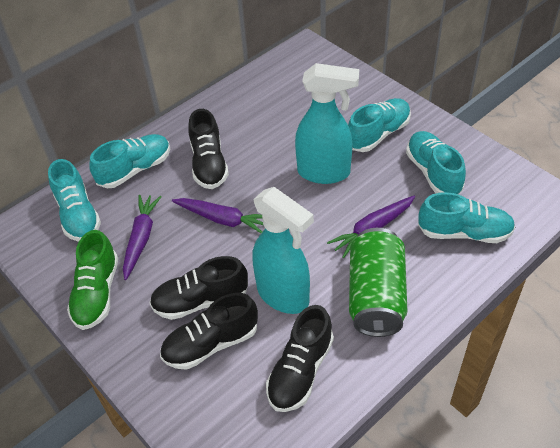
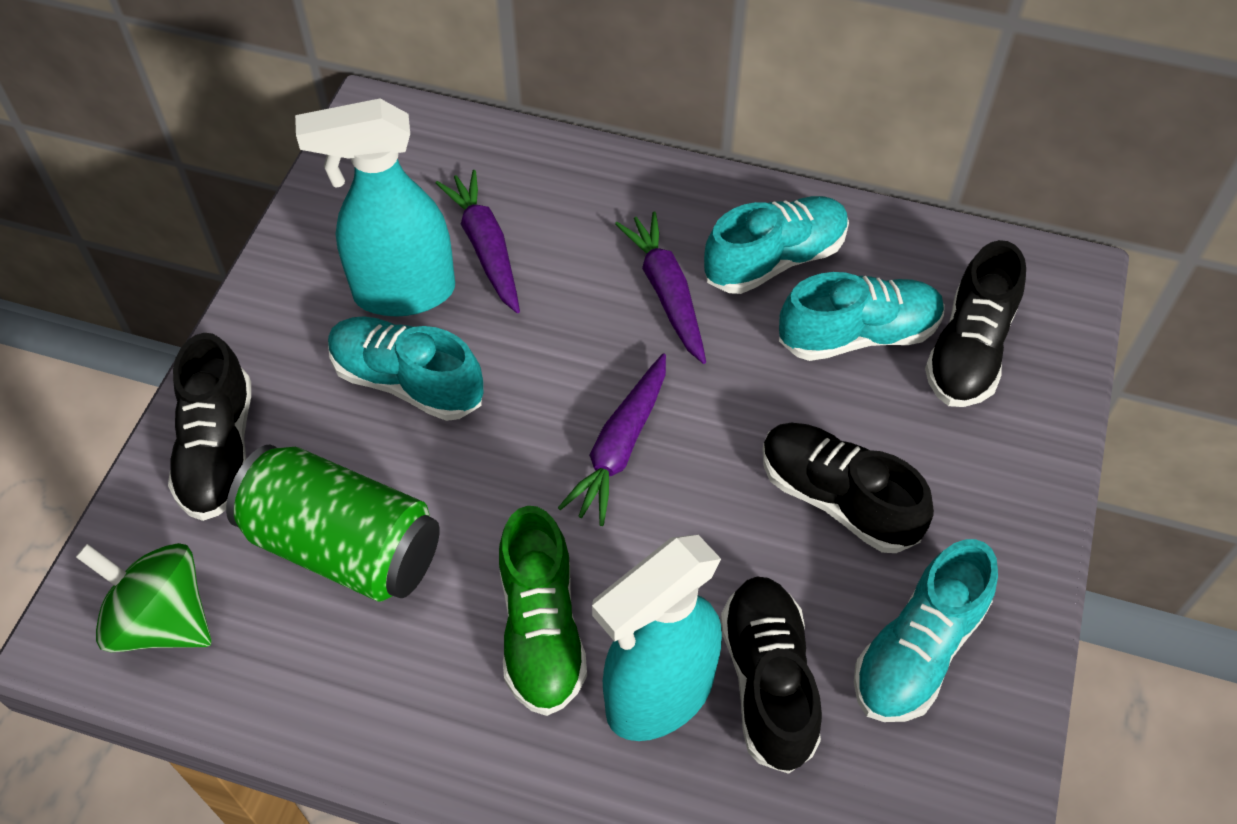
green spinning top: none = 0 -> [76,543,212,652] = 1
turquoise shoe: [48,159,101,242] [89,134,170,188] [348,98,411,152] [406,131,466,194] [418,192,515,243] = 5 -> [328,316,483,421] [704,196,849,294] [779,272,945,361] [854,539,998,722] = 4

